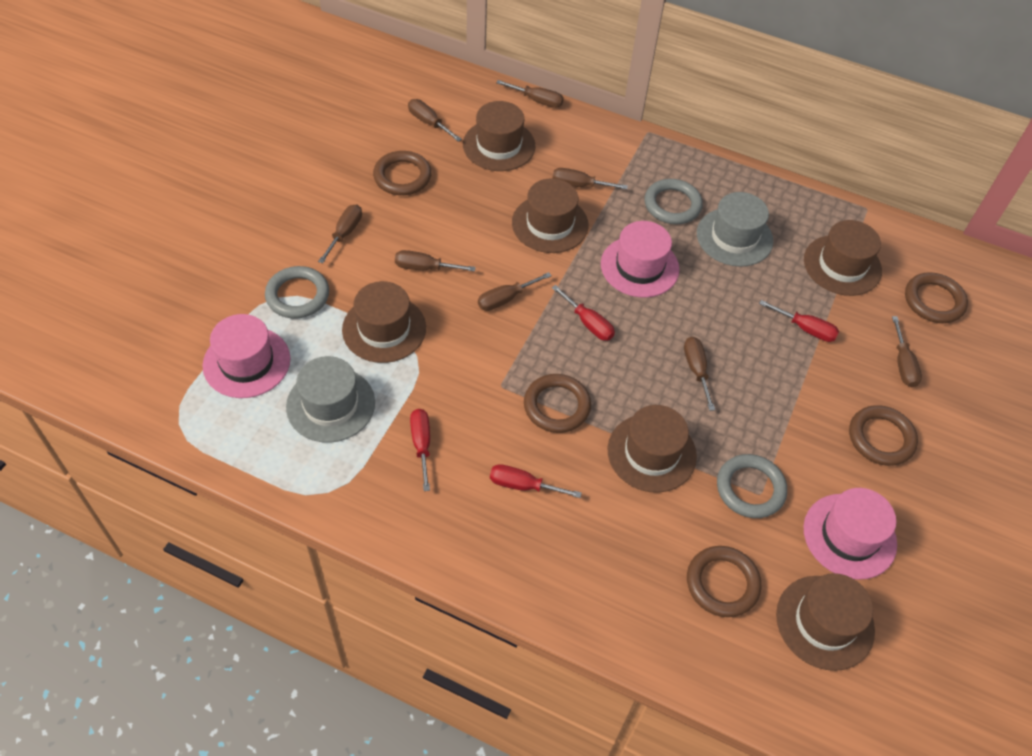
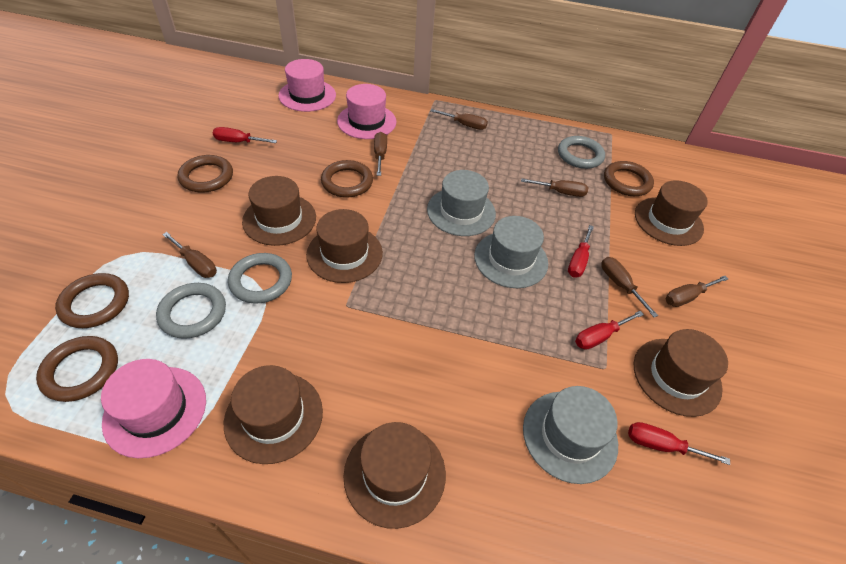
brown screwdriver: [318,204,362,263] [395,250,476,272] [408,99,462,142] [478,272,552,311] [496,80,564,108] [553,168,628,189] [684,337,715,411] [892,316,922,387] = 8 -> [162,232,217,278] [374,132,387,176] [430,109,488,130] [521,178,589,197] [601,257,658,317] [666,276,728,307] = 6
grey hat: [286,356,375,443] [697,192,773,267] = 2 -> [427,170,496,236] [474,216,548,288] [523,386,618,484] = 3

